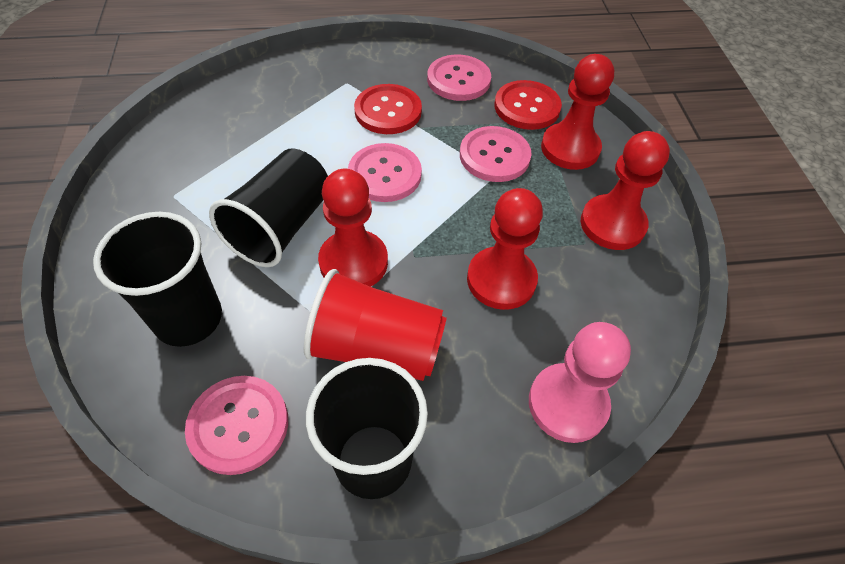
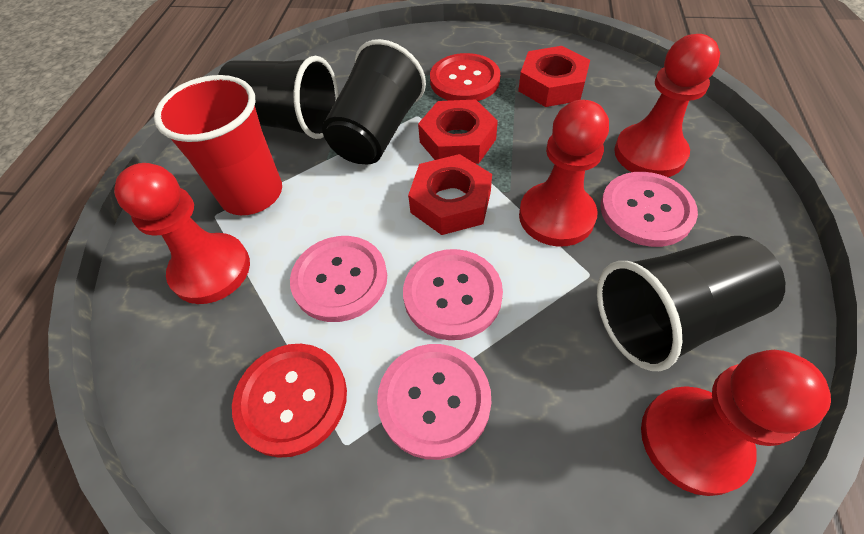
pink pawn: [529,322,631,443] = 1 -> none = 0
red nut: none = 0 -> [408,154,492,235] [418,100,498,164] [518,46,590,107] = 3

